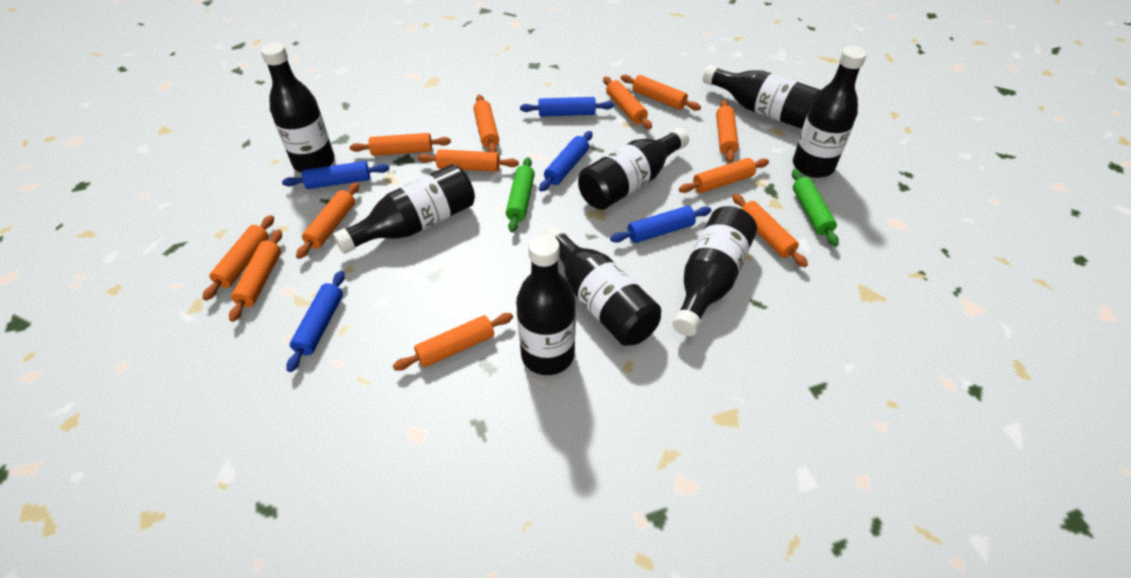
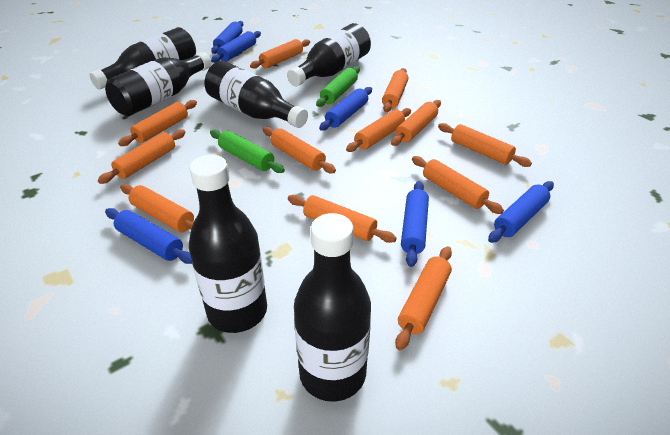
black bottle: [261,43,335,173] [333,164,475,254] [516,234,576,375] [545,226,661,346] [578,128,689,210] [672,206,757,336] [703,65,821,129] [793,46,867,178] = 8 -> [90,27,196,90] [105,52,211,116] [189,155,267,333] [204,61,308,128] [287,23,371,86] [294,213,371,402] = 6
blue rolling pin: [282,161,389,189] [286,271,345,372] [520,97,614,117] [539,131,593,192] [610,206,711,243] = 5 -> [105,208,192,264] [211,21,244,54] [211,31,261,63] [319,87,372,131] [401,181,429,267] [488,181,554,243] = 6

